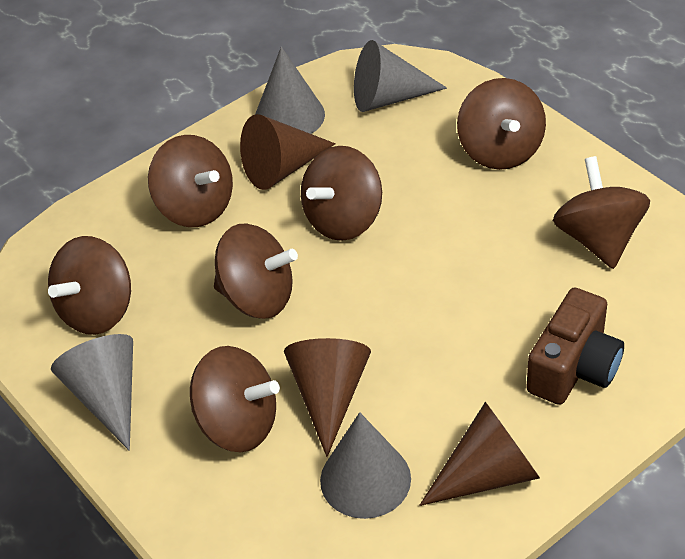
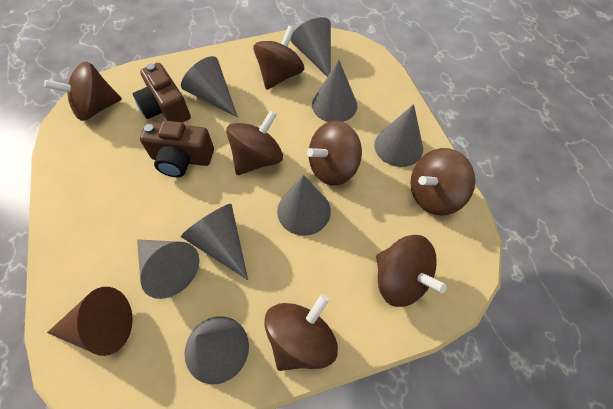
brown camera: [526,288,624,405] = 1 -> [132,63,191,123] [140,121,214,177] = 2
brown cone: [240,114,336,190] [284,338,371,457] [419,402,540,506] = 3 -> [47,287,133,356] = 1
grey cone: [51,334,133,450] [255,47,325,134] [320,412,411,519] [354,40,447,112] = 4 -> [137,239,199,299] [181,56,238,118] [181,204,248,280] [184,316,249,384] [277,175,331,236] [291,17,331,77] [312,60,357,122] [374,104,423,167] = 8

